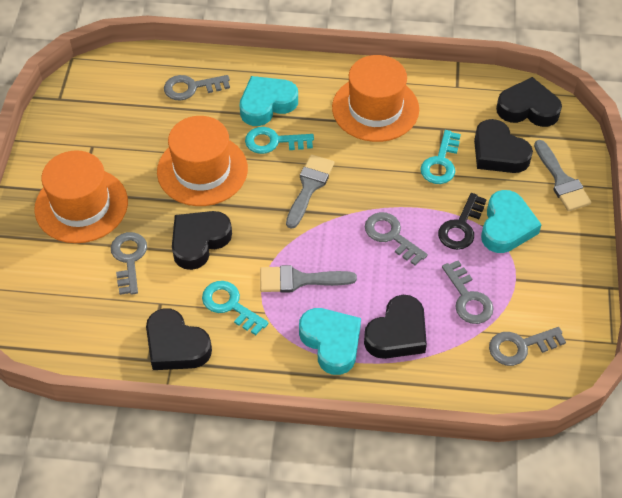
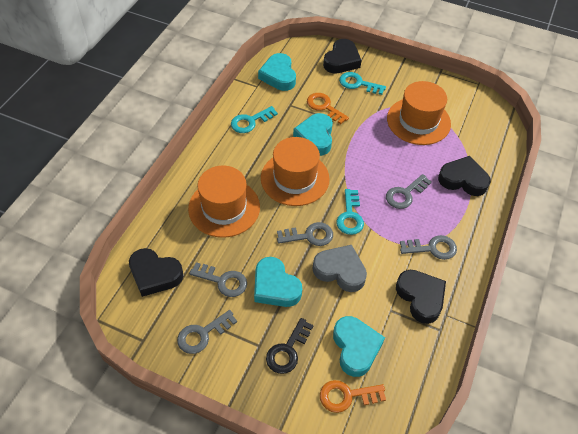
black heart: [146,308,212,370] [172,211,232,270] [364,295,427,359] [474,119,533,173] [496,77,562,127] = 5 -> [129,248,183,297] [323,39,362,73] [396,270,446,324] [438,156,491,196] = 4
grey brush: [260,265,357,293] [286,154,334,229] [534,140,591,211] = 3 -> none = 0
grey heart: none = 0 -> [313,245,367,292] = 1
orange key: none = 0 -> [307,93,349,124] [320,380,386,413] = 2
turquoise heart: [240,76,298,126] [299,308,361,375] [481,190,542,253] = 3 -> [254,257,302,307] [258,53,296,91] [293,113,333,156] [333,316,385,377] = 4

